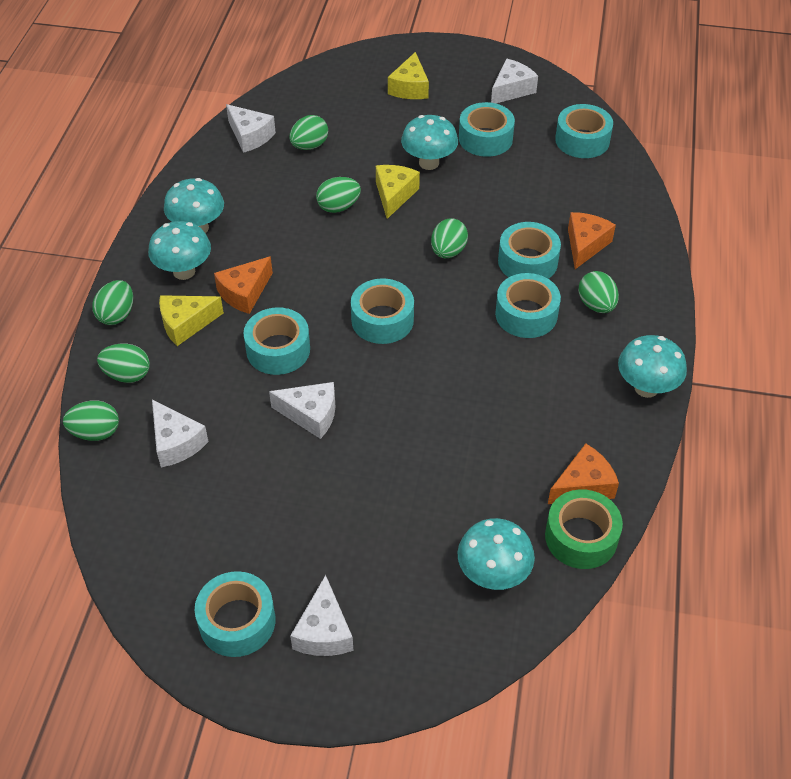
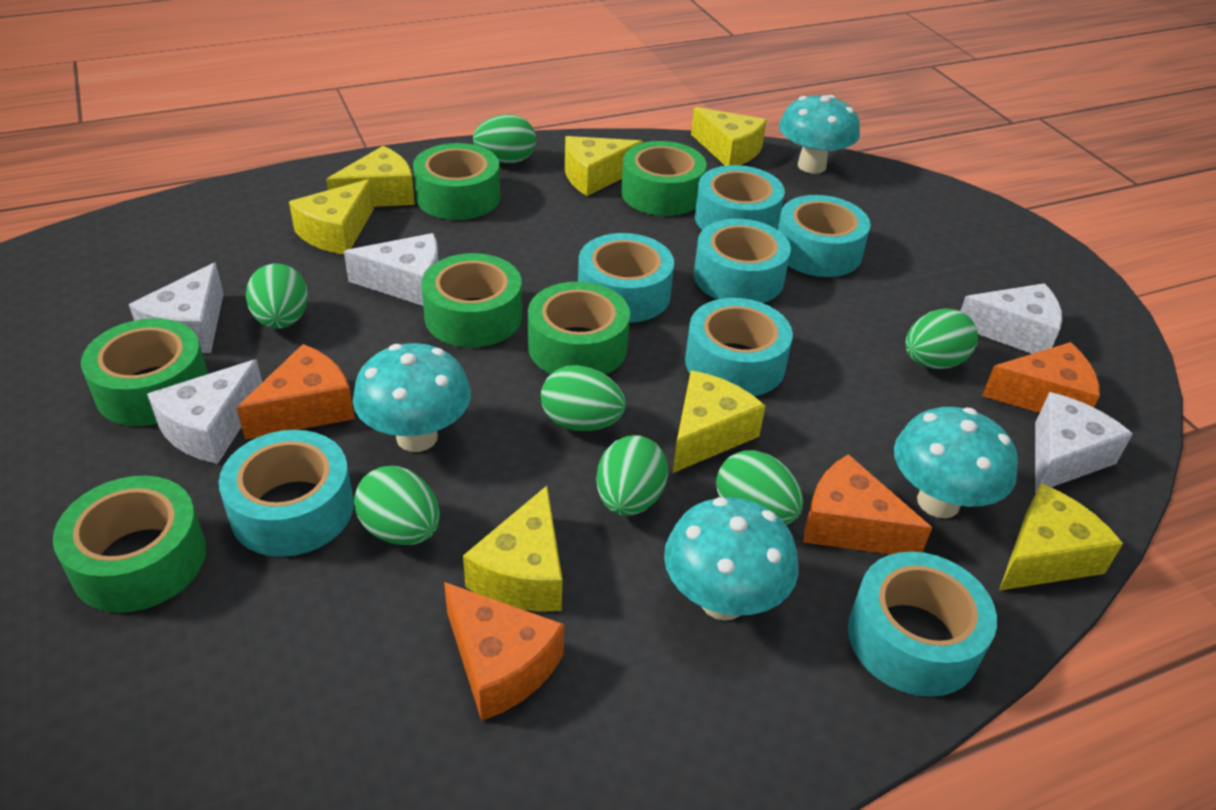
green tape: [545,489,623,569] = 1 -> [53,476,206,613] [81,318,208,426] [413,143,500,220] [421,253,522,347] [528,282,630,375] [621,141,706,216] = 6
orange cheese: [214,256,273,314] [548,444,619,504] [568,212,616,269] = 3 -> [236,344,355,440] [444,582,564,721] [803,454,932,554] [982,342,1100,413] = 4
turquoise mushroom: [148,221,211,280] [164,178,224,233] [401,115,458,170] [457,518,535,590] [618,335,687,398] = 5 -> [353,343,471,452] [664,497,798,621] [779,95,860,174] [894,407,1018,518] = 4
yellow cheese: [159,295,224,346] [376,165,420,219] [388,52,429,99] = 3 -> [289,179,374,254] [326,146,415,207] [463,486,562,612] [565,136,643,196] [673,371,766,473] [691,107,767,166] [999,483,1123,591] = 7

